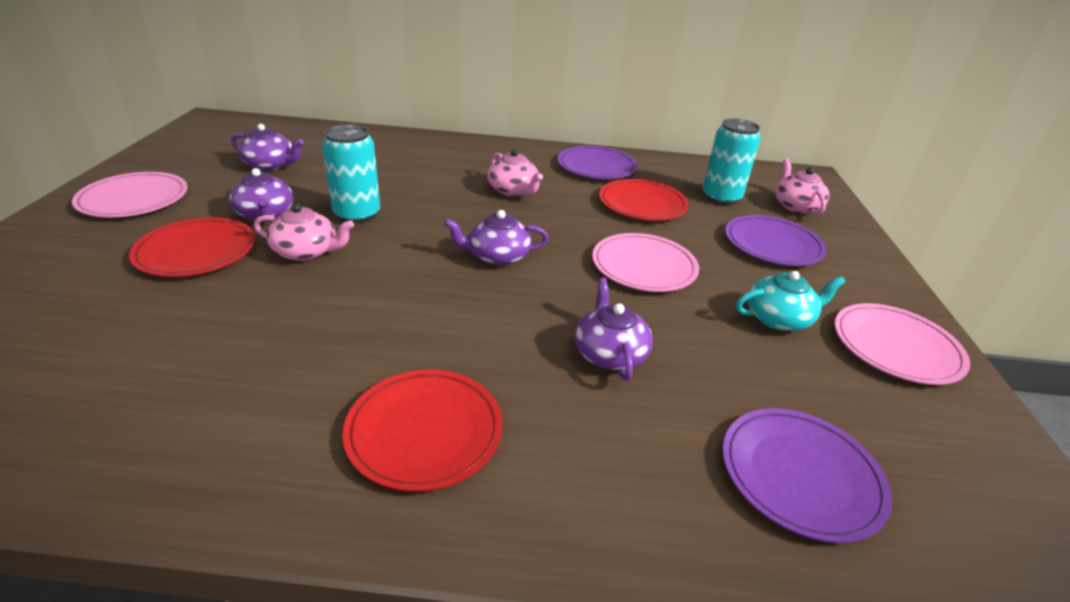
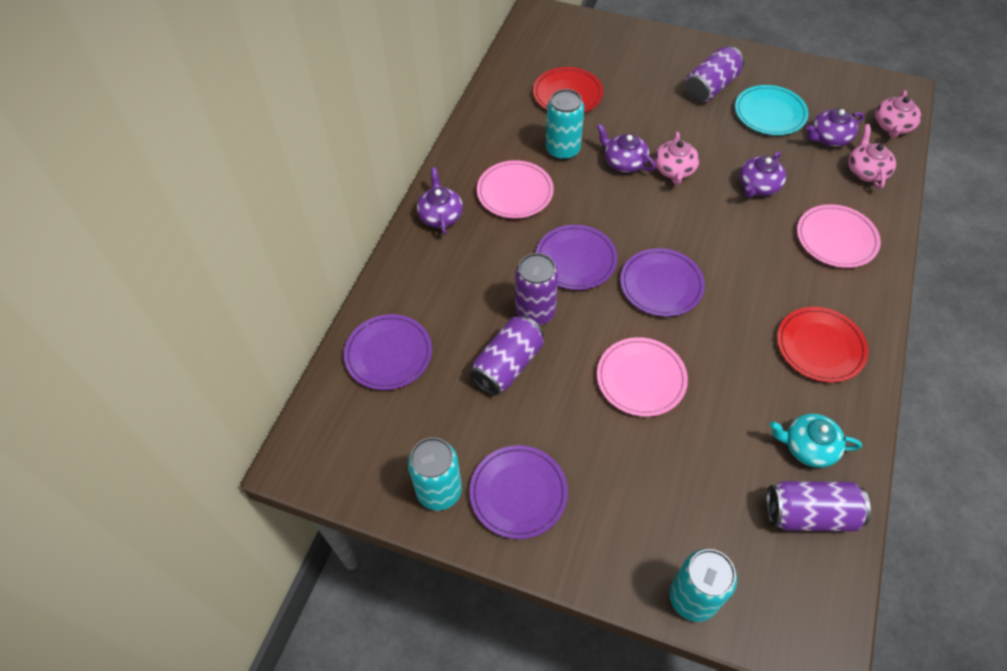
purple can: none = 0 -> [470,315,544,395] [515,253,558,325] [685,46,744,102] [766,481,871,531] = 4
purple plate: [558,146,637,179] [722,408,892,543] [725,215,827,266] = 3 -> [344,314,432,390] [470,445,568,539] [536,225,617,290] [620,248,705,317] = 4
red plate: [129,217,255,277] [343,370,503,492] [599,179,689,221] = 3 -> [533,67,603,113] [777,307,868,383] = 2
turquoise can: [322,124,380,223] [702,118,761,205] = 2 -> [408,437,462,511] [546,89,584,160] [670,549,737,622] = 3
turquoise plate: none = 0 -> [735,85,809,135] = 1

